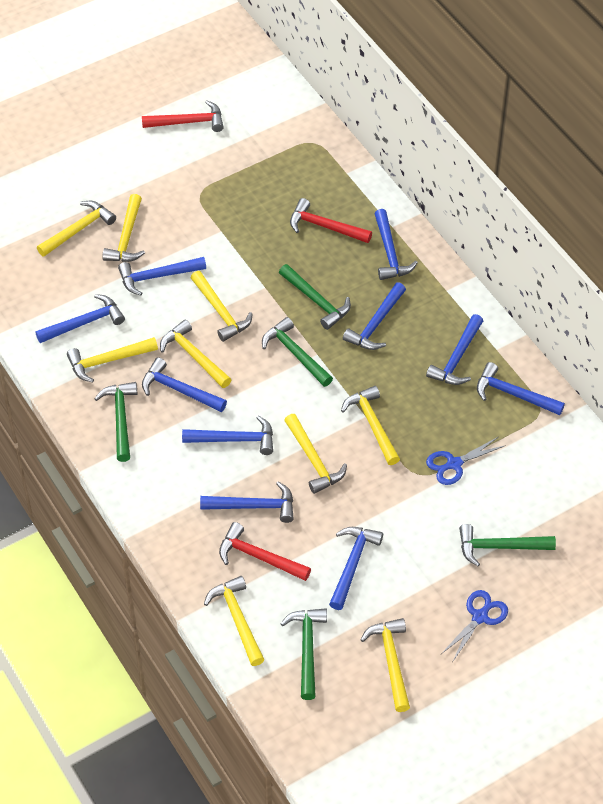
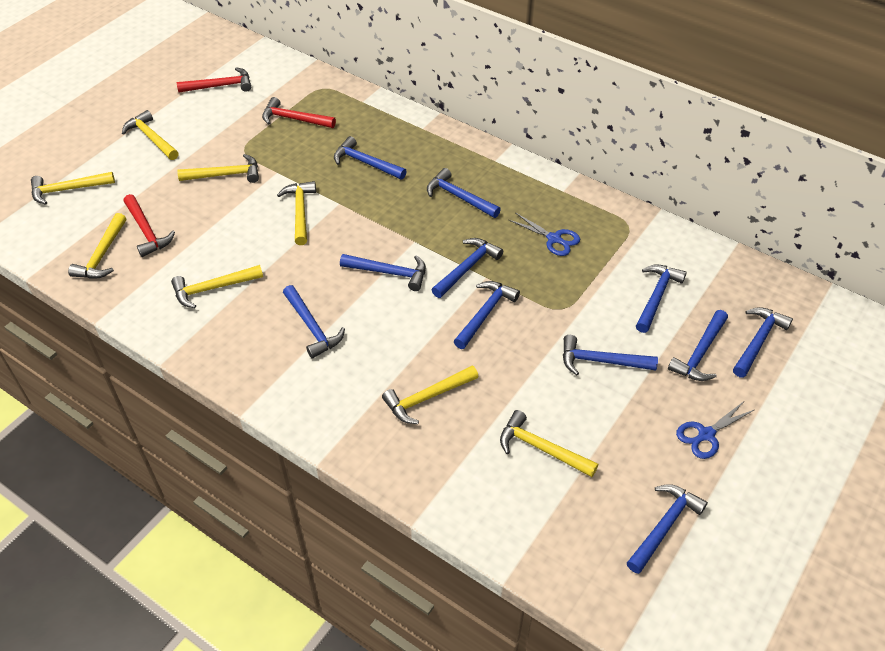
blue hammer: [35,294,125,343] [118,257,206,295] [142,357,227,412] [182,415,273,455] [200,481,294,523] [329,527,383,610] [343,282,406,350] [375,209,418,280] [426,314,483,385] [477,362,565,415] = 10 -> [283,285,345,358] [334,136,407,180] [340,254,426,291] [427,168,501,218] [432,238,503,298] [454,281,520,349] [563,335,658,375] [627,484,708,574] [636,265,687,333] [668,310,728,381] [733,307,793,377] = 11
green hammer: [94,382,138,462] [262,317,333,387] [279,264,351,330] [280,608,327,700] [459,524,556,566] = 5 -> none = 0
yellow hammer: [37,201,116,257] [67,337,158,382] [102,194,145,262] [160,320,232,388] [191,271,253,342] [204,576,264,666] [284,414,347,494] [341,386,400,465] [360,618,410,712] = 9 -> [31,172,115,205] [68,213,126,279] [122,110,178,160] [171,265,263,308] [177,154,259,183] [277,181,316,245] [382,366,478,424] [500,410,598,477] = 8

